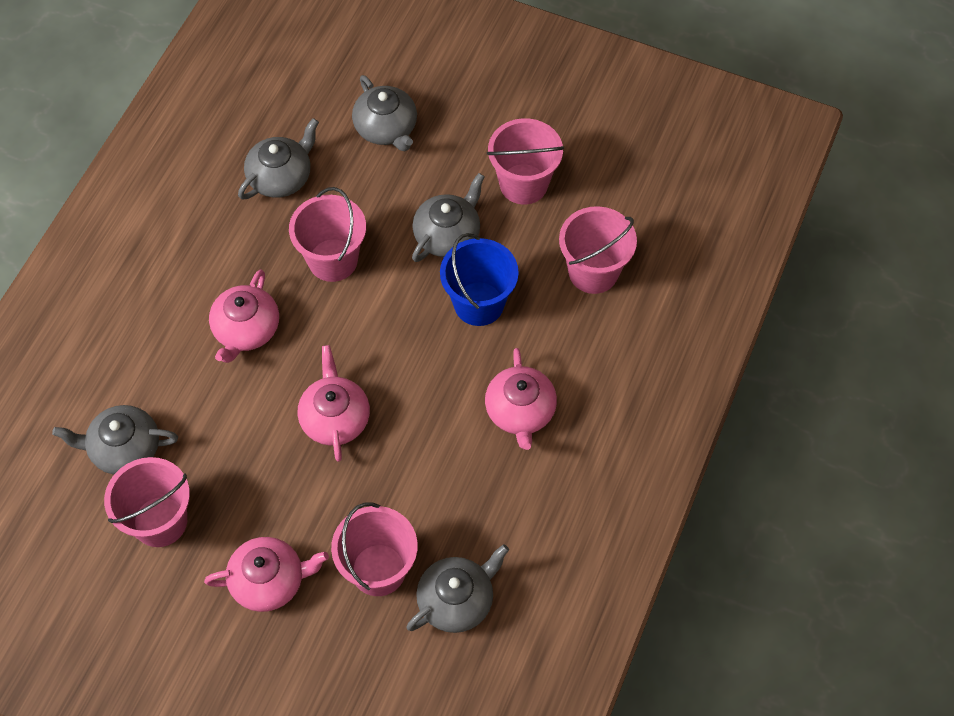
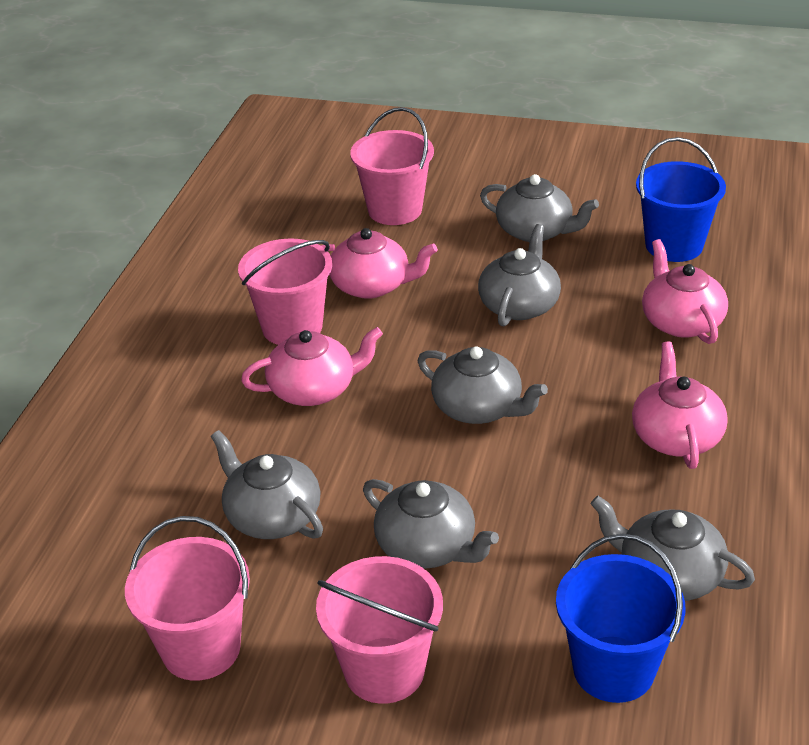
blue bucket: [440,233,519,326] = 1 -> [556,534,685,703] [636,137,726,262] = 2
grey teapot: [52,405,178,475] [238,118,319,200] [352,75,417,151] [406,544,509,633] [412,173,485,262] = 5 -> [211,430,323,539] [363,479,499,569] [418,346,548,424] [478,224,561,326] [480,174,599,242] [591,496,755,601] = 6
pink bucket: [104,457,190,547] [289,187,366,282] [331,502,418,596] [487,118,564,205] [559,206,637,294] = 5 -> [125,516,250,681] [238,239,332,345] [316,556,443,704] [350,107,434,225] = 4

